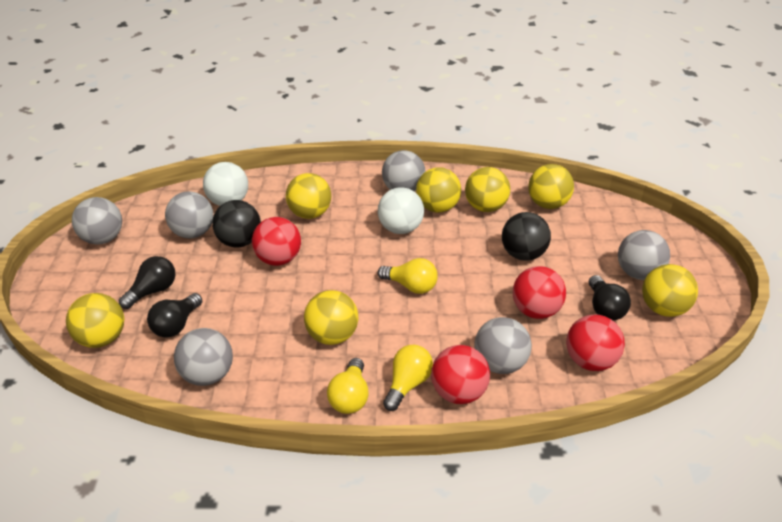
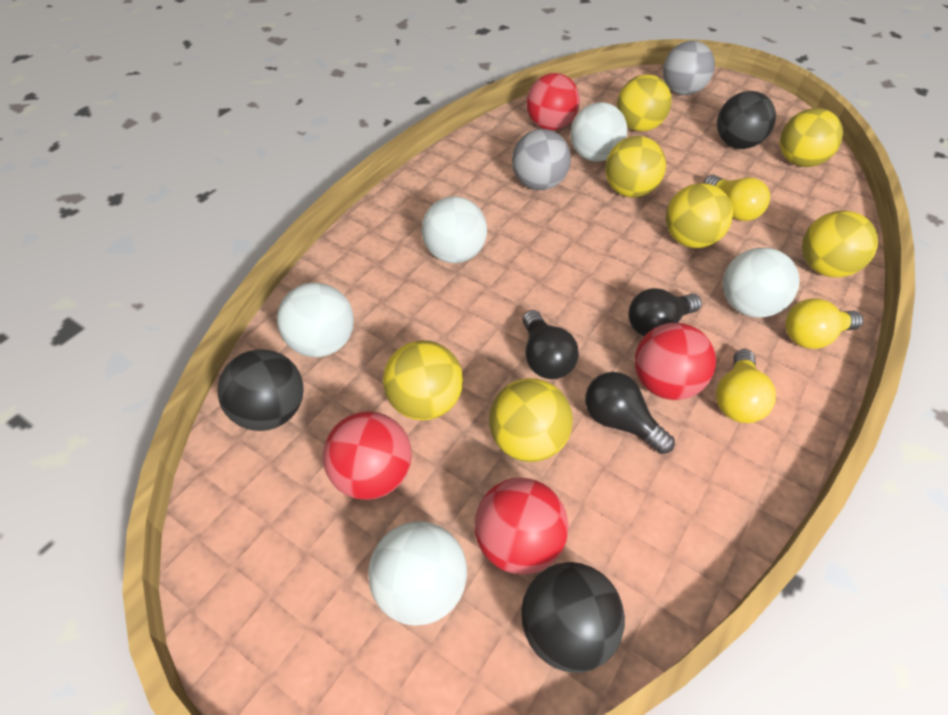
black ball: [212,200,261,248] [502,212,551,261] = 2 -> [217,349,304,431] [522,562,625,673] [717,91,776,149] = 3
grey ball: [72,197,122,244] [165,191,213,238] [174,328,233,386] [382,150,425,191] [474,317,532,374] [618,230,670,280] = 6 -> [512,129,571,190] [663,41,715,95] = 2
white ball: [203,162,248,206] [378,187,424,234] = 2 -> [277,283,354,357] [368,521,467,625] [422,196,487,263] [570,102,627,162] [723,248,799,318] = 5

